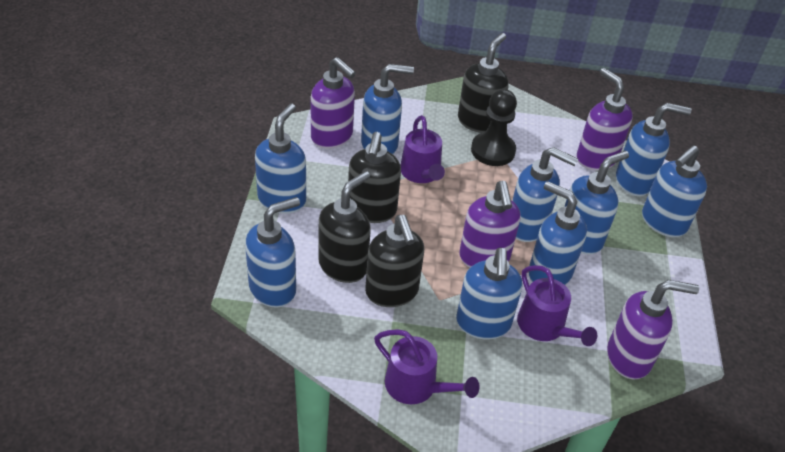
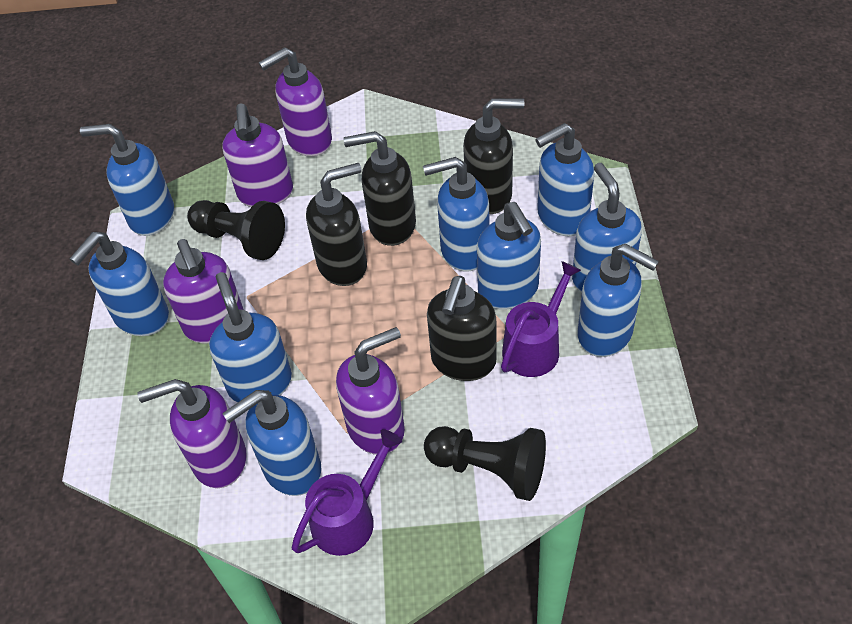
black pawn: [471,89,517,166] = 1 -> [187,200,285,260] [424,426,546,501] = 2
purple soap dispenser: [311,57,356,149] [459,181,521,268] [577,68,633,171] [607,280,699,379] = 4 -> [137,379,247,488] [163,239,244,343] [222,104,293,207] [259,47,332,157] [336,327,405,455] = 5
purple watering can: [374,329,480,404] [400,115,445,183] [517,265,597,346] = 3 -> [292,429,402,556] [501,261,581,377] = 2

